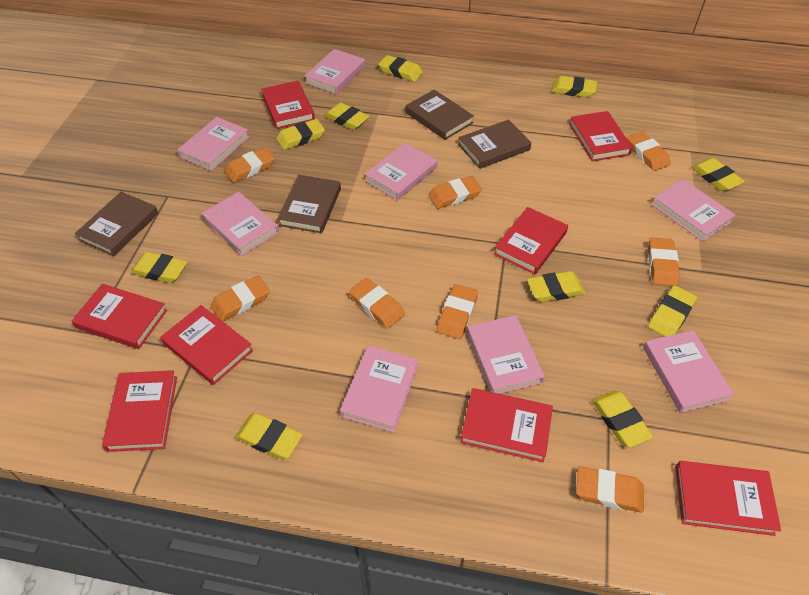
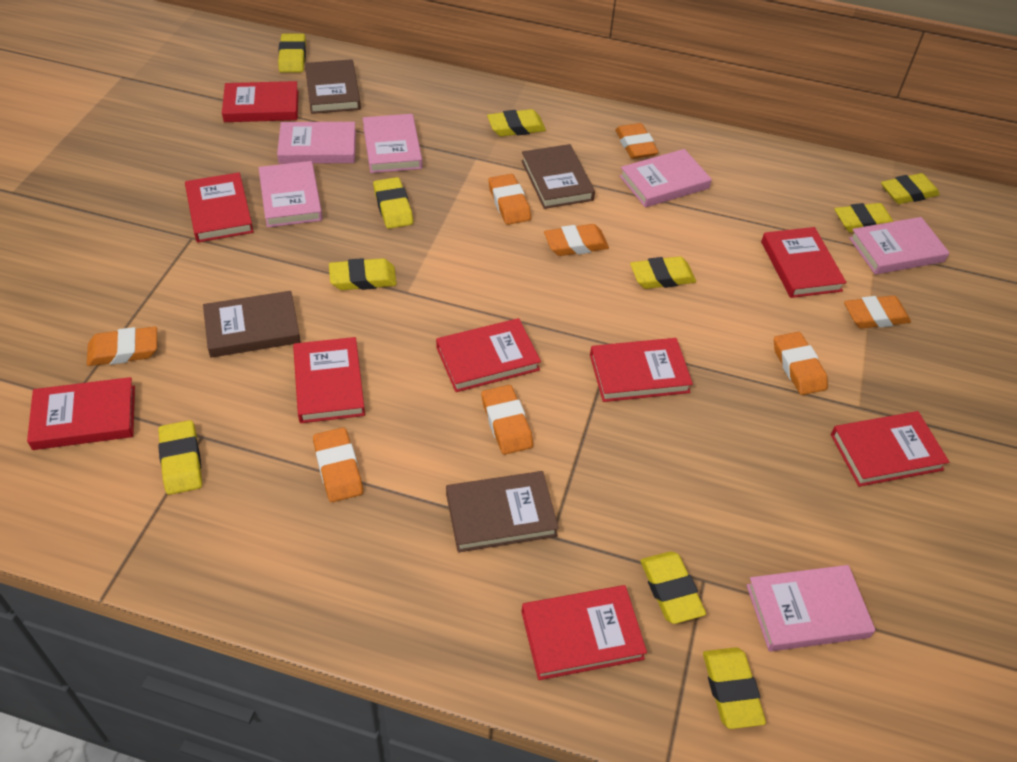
pink book: [177,117,250,171] [201,192,279,256] [304,49,365,94] [340,346,419,432] [365,143,437,200] [467,315,545,394] [643,330,734,413] [651,179,735,242] = 8 -> [259,161,323,228] [277,122,356,164] [363,114,423,173] [619,149,712,208] [746,565,875,652] [849,217,949,275] = 6
red book: [72,284,167,349] [102,370,177,452] [160,305,253,385] [261,81,315,129] [460,388,553,462] [494,207,568,274] [569,111,633,162] [675,461,781,536] = 8 -> [27,377,135,450] [185,172,254,243] [222,81,298,122] [293,337,365,423] [436,318,541,392] [521,585,647,680] [590,338,693,402] [761,227,846,298] [831,411,949,487] = 9

